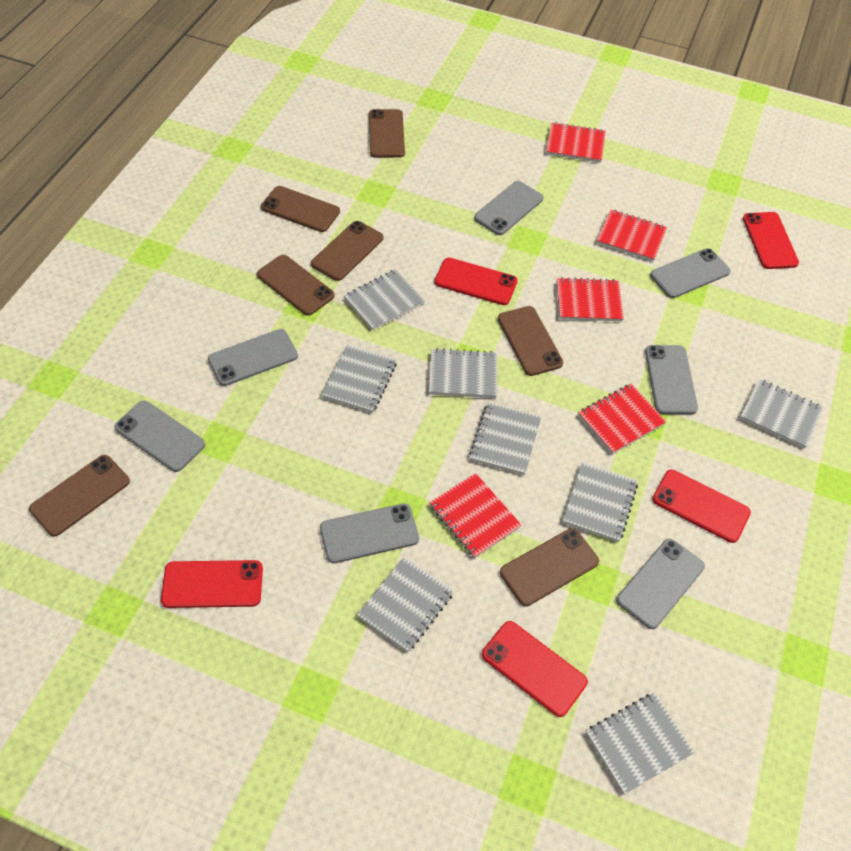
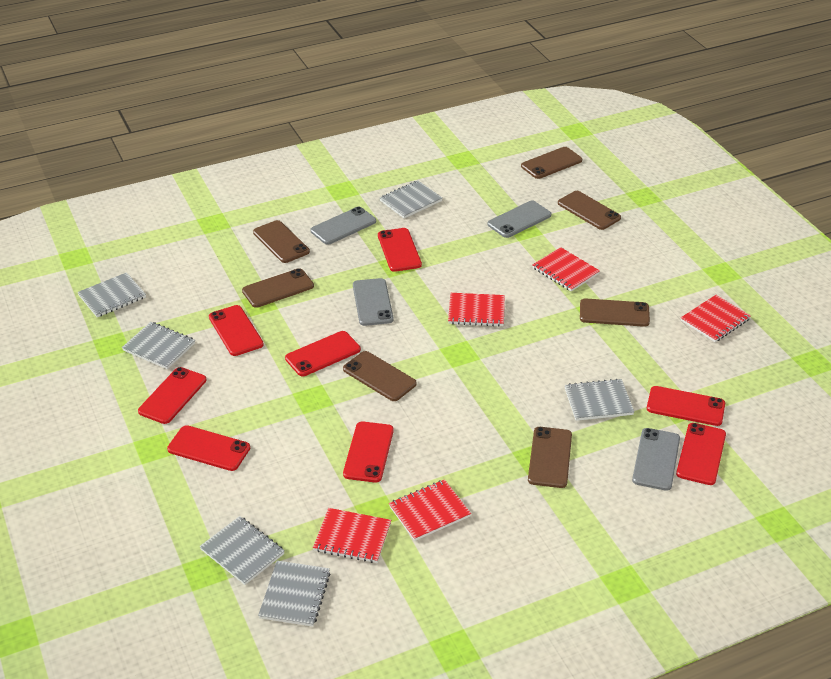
grey notebook: [322,345,397,413] [344,269,425,331] [357,557,454,652] [429,348,497,398] [469,402,541,475] [562,462,638,542] [586,693,695,795] [740,379,823,449] = 8 -> [77,272,146,317] [122,322,195,369] [199,516,285,585] [258,561,331,627] [380,181,442,218] [565,378,634,421] = 6
grey phone: [114,400,205,472] [208,329,298,386] [320,503,419,563] [474,181,544,235] [616,539,705,629] [645,345,698,414] [650,248,730,298] = 7 -> [311,207,376,245] [353,278,394,326] [488,200,551,238] [632,428,680,491] = 4
red phone: [161,560,263,608] [435,258,518,305] [482,621,588,717] [652,469,751,543] [743,212,799,269] = 5 -> [138,367,206,424] [167,425,250,471] [209,305,264,356] [285,331,361,376] [343,421,394,482] [378,228,422,272] [647,386,725,426] [676,423,726,485] = 8

